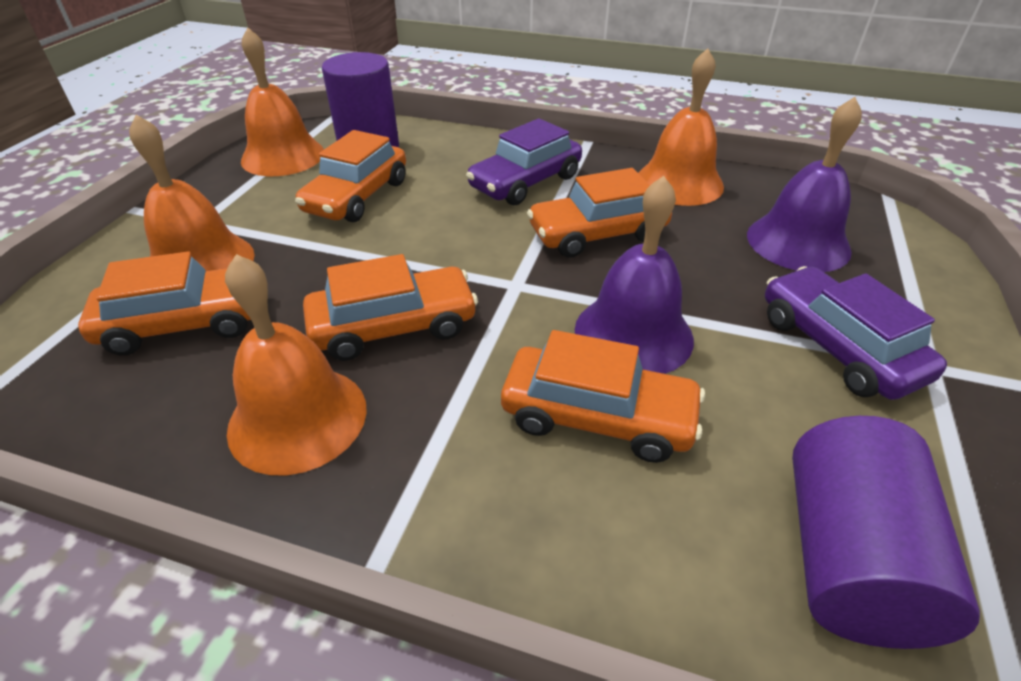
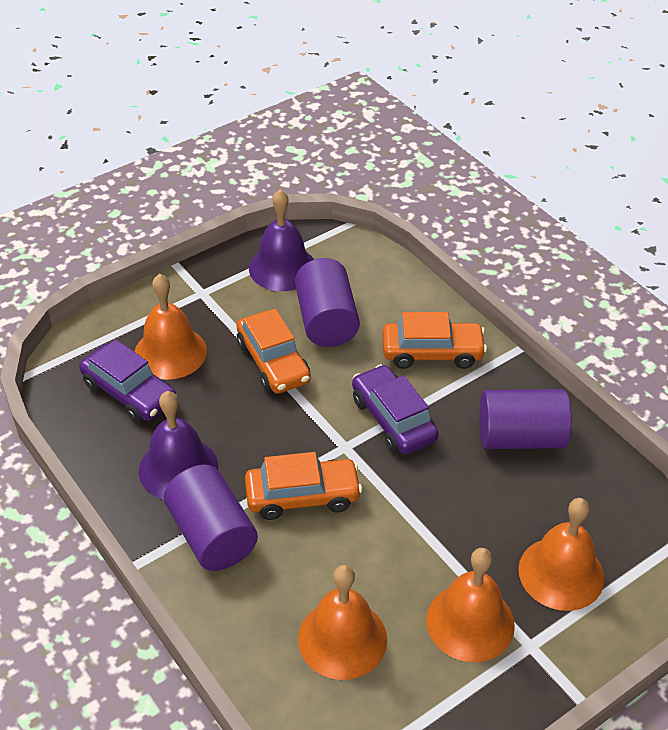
orange car: [78,251,251,355] [295,130,406,222] [303,254,478,361] [501,330,705,463] [527,168,672,257] = 5 -> [237,309,311,394] [245,452,362,520] [382,312,487,369] = 3
purple cylinder: [322,52,399,147] [792,416,980,649] = 2 -> [164,465,258,571] [295,258,360,347] [479,389,571,449] = 3

